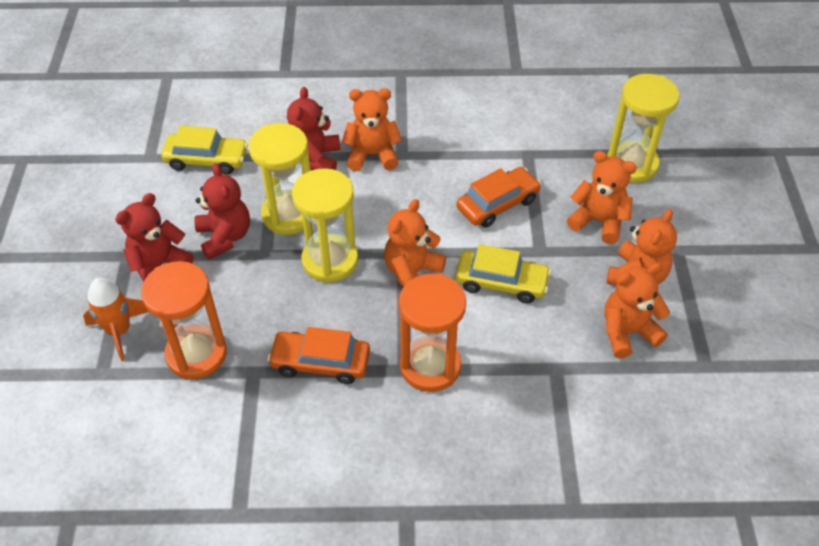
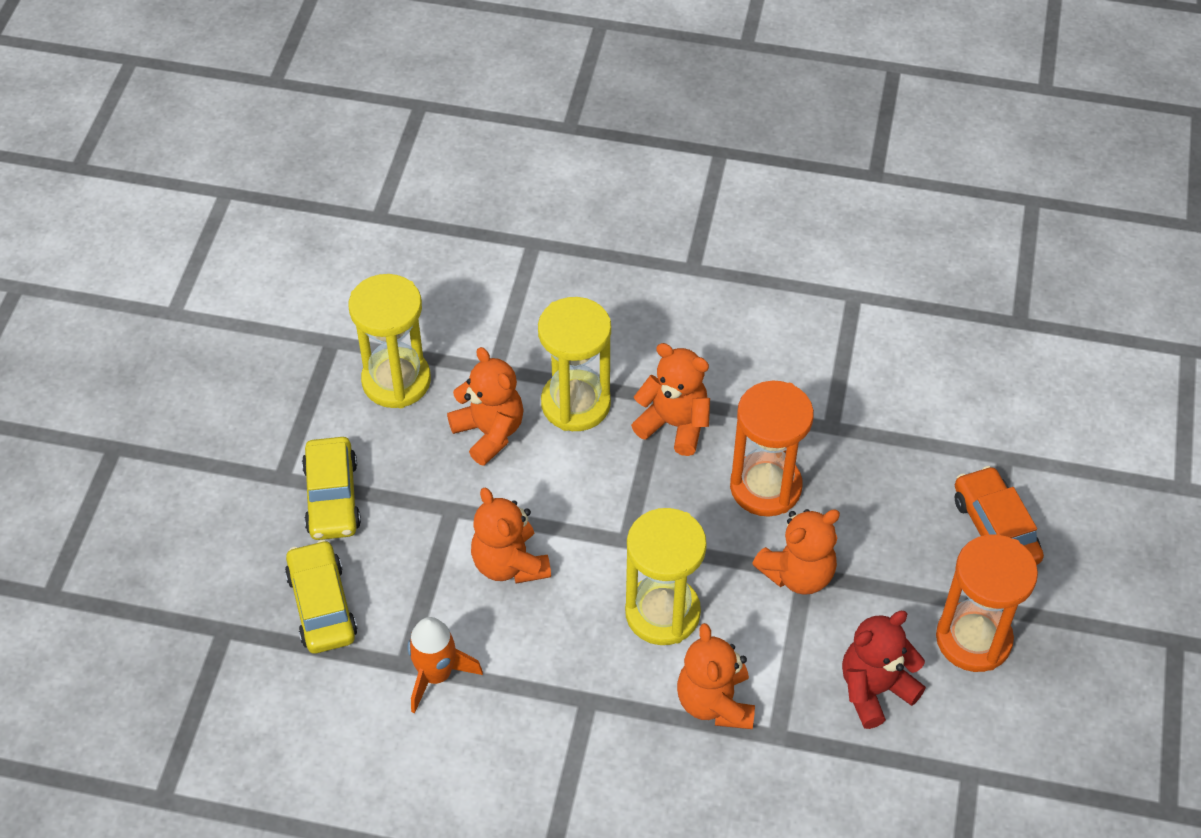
orange car: [267,327,370,384] [457,167,541,228] = 2 -> [955,466,1044,565] = 1
red teddy bear: [115,193,194,282] [194,163,250,260] [287,87,341,170] = 3 -> [842,611,926,729] = 1

